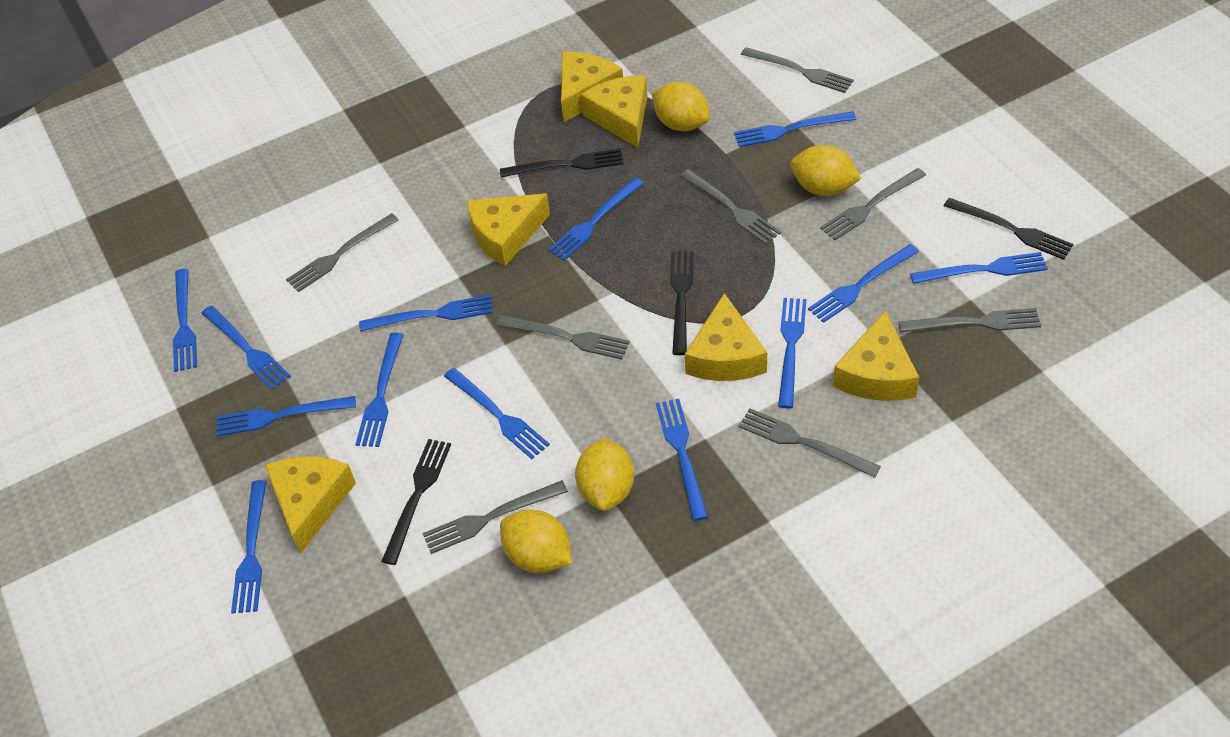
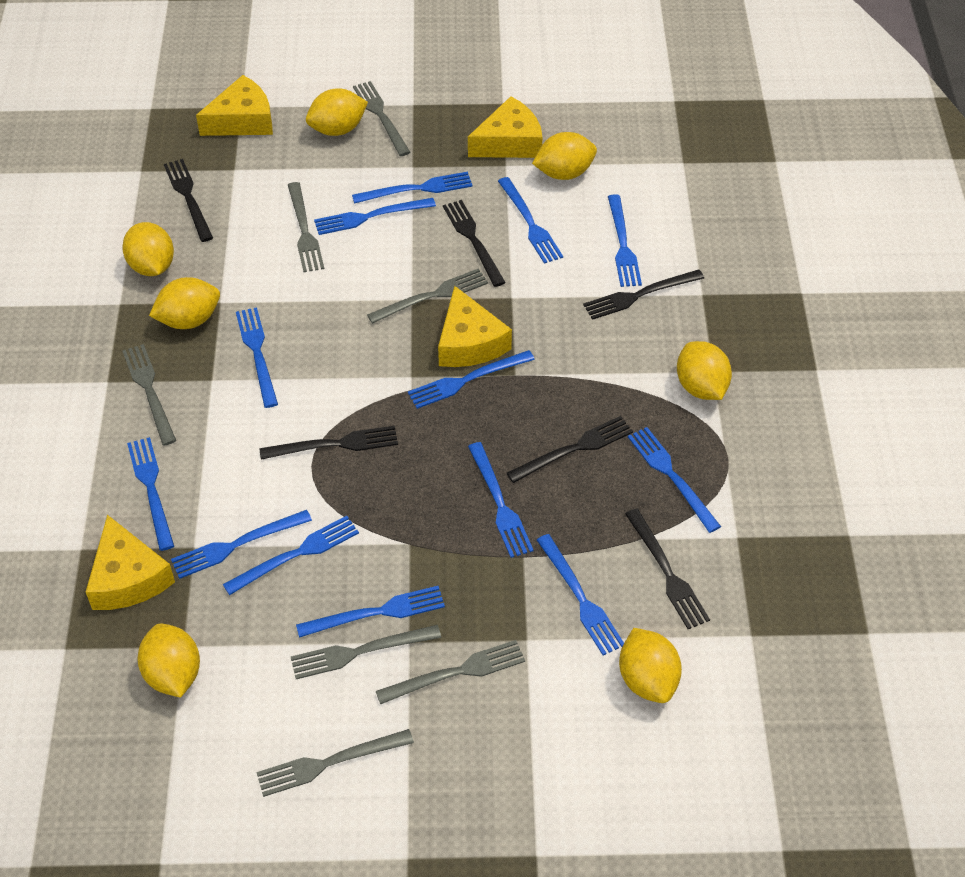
black fork: [381,439,451,565] [500,149,623,178] [670,251,693,355] [944,198,1074,260] = 4 -> [164,159,213,242] [259,426,398,460] [443,200,506,287] [507,416,633,483] [583,269,704,320] [625,509,710,629] = 6
grey fork: [286,213,399,292] [423,480,568,554] [497,315,630,360] [680,169,781,244] [739,408,881,478] [741,47,854,93] [820,168,926,240] [898,308,1041,333] = 8 -> [122,344,176,445] [256,729,414,797] [288,182,324,272] [291,625,441,679] [353,81,411,156] [367,268,488,324] [376,640,525,705] = 7
yellow cheese: [265,456,356,554] [467,193,550,266] [561,52,623,122] [581,75,648,148] [685,293,767,381] [833,311,919,401] = 6 -> [86,515,175,610] [196,75,273,136] [438,286,512,367] [468,96,543,158] = 4
yellow lemon: [500,509,572,573] [575,438,634,511] [652,82,710,131] [790,145,862,196] = 4 -> [122,222,174,276] [138,624,200,697] [149,277,220,329] [306,88,368,136] [532,132,597,180] [619,628,682,703] [677,341,732,400] = 7

